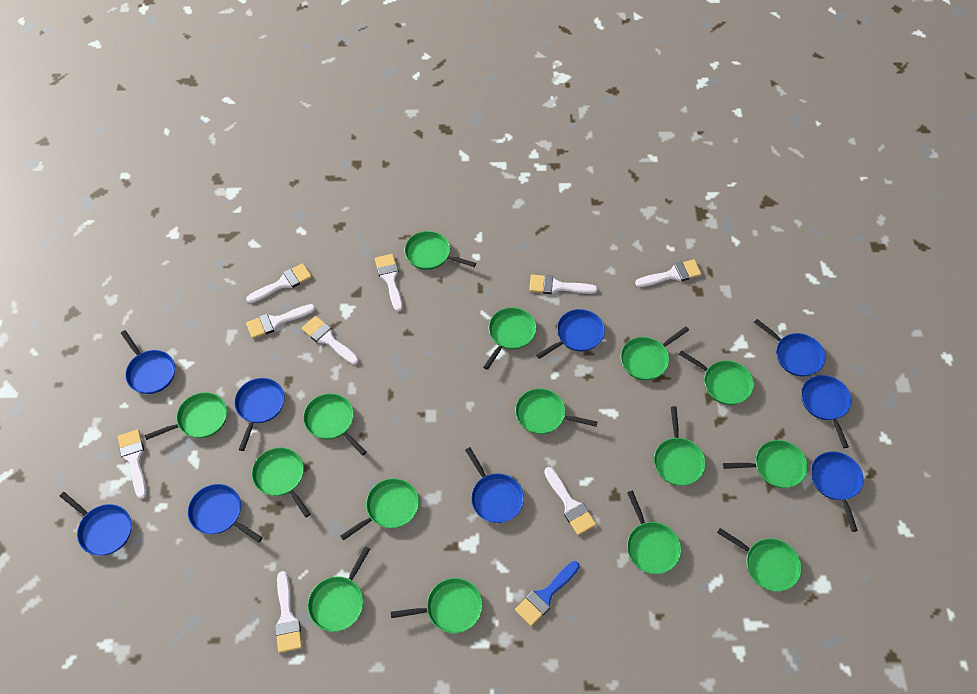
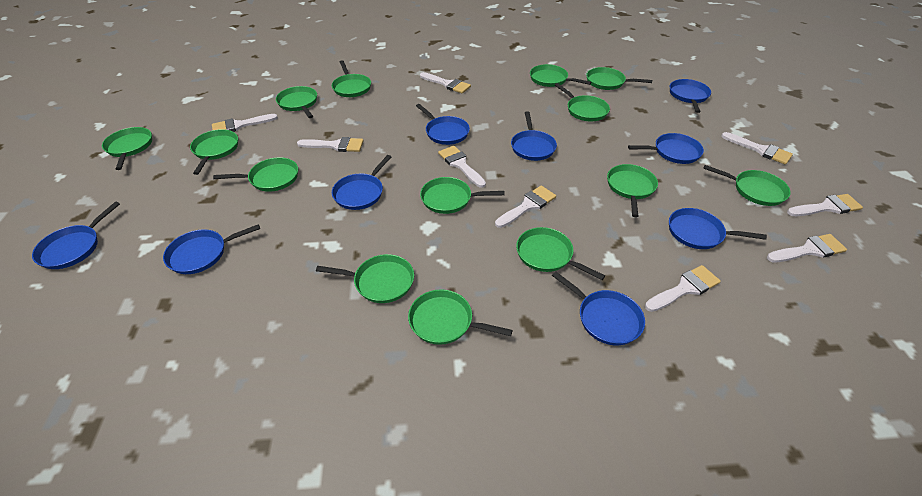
blue brush: [515,561,580,626] = 1 -> none = 0
green pan: [144,392,227,440] [252,447,310,518] [303,393,367,456] [308,546,370,632] [340,478,419,540] [391,578,483,633] [404,231,476,270] [483,307,536,370] [515,388,597,434] [621,326,689,380] [627,491,681,574] [654,406,706,486] [679,350,754,405] [717,528,802,591] [723,440,808,488] = 15 -> [102,127,152,170] [190,129,238,175] [213,157,298,192] [276,86,317,118] [316,254,414,303] [332,60,371,97] [408,289,513,345] [420,177,504,214] [516,227,605,280] [530,64,592,87] [555,83,610,121] [586,67,652,90] [607,164,658,217] [703,165,791,206] = 14

